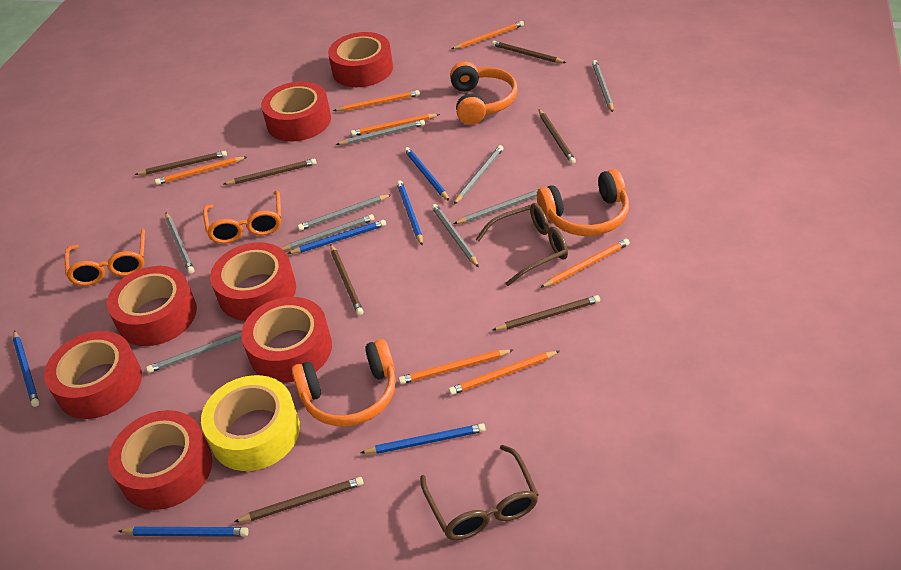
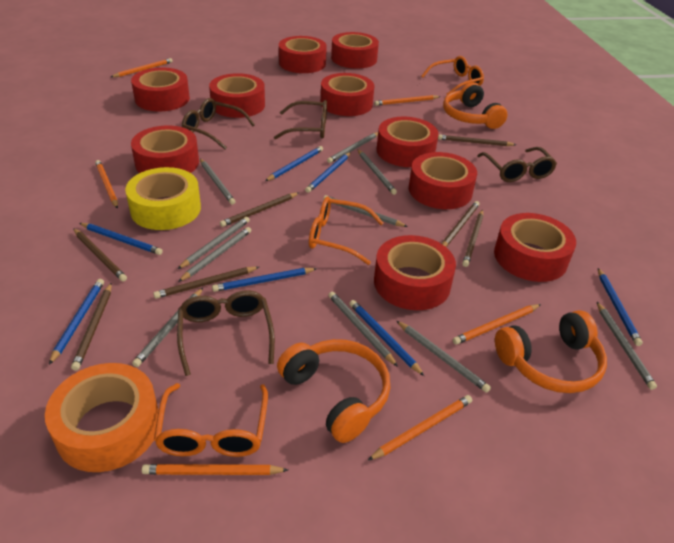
blue pencil: [13,331,39,407] [118,527,249,537] [287,220,386,254] [360,423,486,454] [397,180,423,246] [404,147,449,201] = 6 -> [49,279,104,365] [79,223,163,255] [212,268,317,292] [265,146,323,181] [305,152,351,193] [349,300,424,376] [598,268,643,346] = 7
brown glasses: [420,445,539,540] [475,203,568,286] = 2 -> [177,290,275,376] [182,98,255,149] [274,100,327,139] [477,147,557,182] = 4
grey pencil: [146,331,242,373] [165,213,194,274] [281,214,375,251] [297,194,392,231] [336,120,425,145] [432,204,479,268] [454,145,503,204] [454,189,538,224] [592,60,613,112] = 9 -> [132,288,203,367] [178,217,250,269] [178,227,251,282] [200,159,236,205] [323,195,408,227] [327,132,378,163] [328,292,398,367] [358,149,397,195] [397,321,491,393] [597,302,657,390] = 10
orange glasses: [65,229,145,286] [203,190,281,244] = 2 -> [154,383,268,457] [309,197,384,265] [421,56,484,95] = 3
orange pencil: [155,157,247,185] [333,90,420,111] [351,114,440,136] [399,349,513,384] [449,351,560,395] [452,21,524,49] [540,239,630,288] = 7 -> [95,160,118,209] [111,58,173,77] [142,464,288,475] [367,395,472,461] [375,95,441,106] [453,304,541,345] = 6
orange tape: none = 0 -> [45,363,159,472] = 1
red tape: [44,331,142,419] [107,266,197,346] [108,410,212,510] [210,242,296,321] [241,297,332,383] [261,81,331,141] [328,32,393,87] = 7 -> [131,68,190,112] [131,126,199,173] [209,73,265,118] [279,36,327,73] [321,73,374,116] [331,32,379,69] [374,235,456,310] [377,117,439,167] [409,152,477,209] [494,213,576,282] = 10

